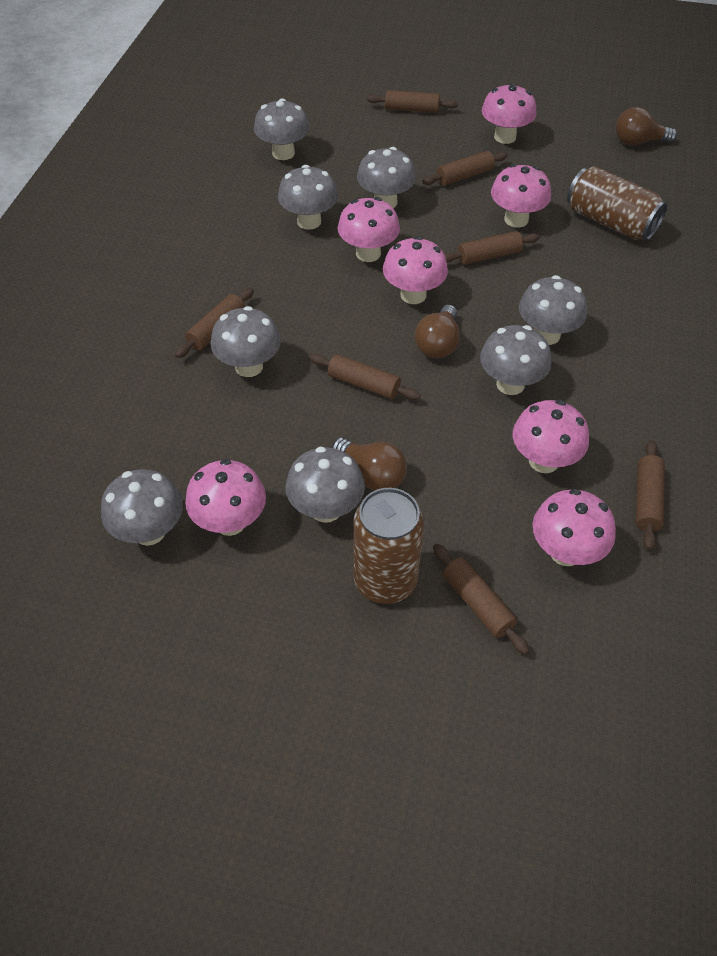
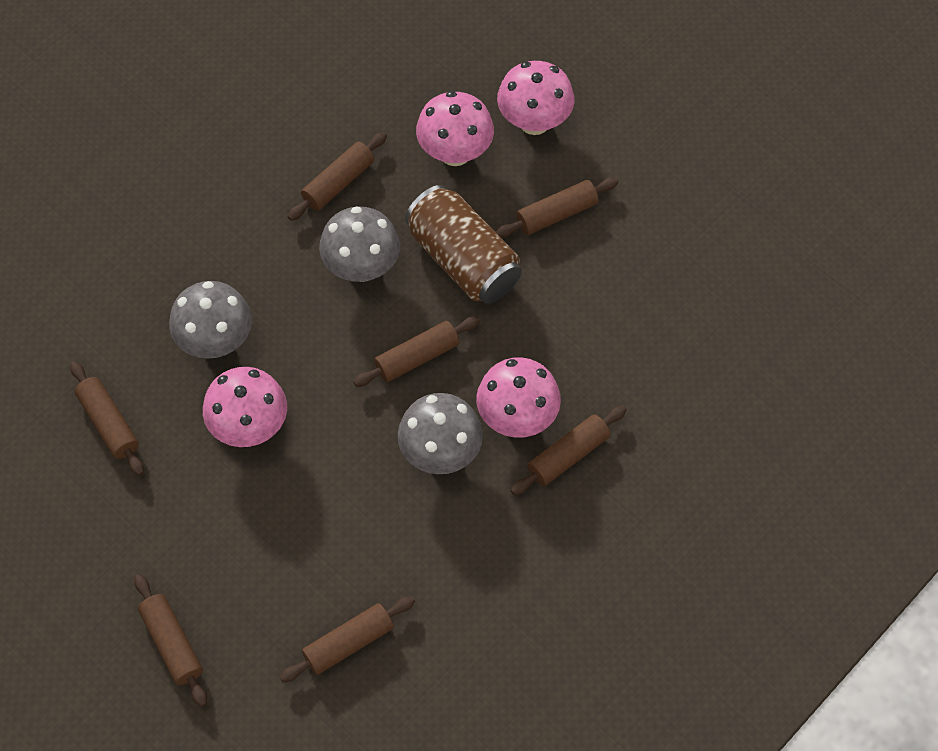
brown can: [353,488,424,604] [567,166,668,241] = 2 -> [405,185,522,304] = 1
brown light bulb: [332,438,407,491] [415,305,460,358] [615,107,677,145] = 3 -> none = 0
grey mushroom: [101,469,183,546] [211,306,281,377] [254,98,310,160] [278,165,338,230] [285,447,365,523] [357,147,416,208] [480,325,552,395] [519,275,587,345] = 8 -> [169,281,252,359] [319,206,400,282] [398,393,483,474] = 3
pink mushroom: [185,459,266,536] [338,197,400,262] [383,236,448,304] [482,83,537,144] [491,164,551,228] [513,400,589,473] [533,489,616,566] = 7 -> [203,367,287,447] [416,91,494,166] [476,357,561,438] [497,61,574,135] = 4

